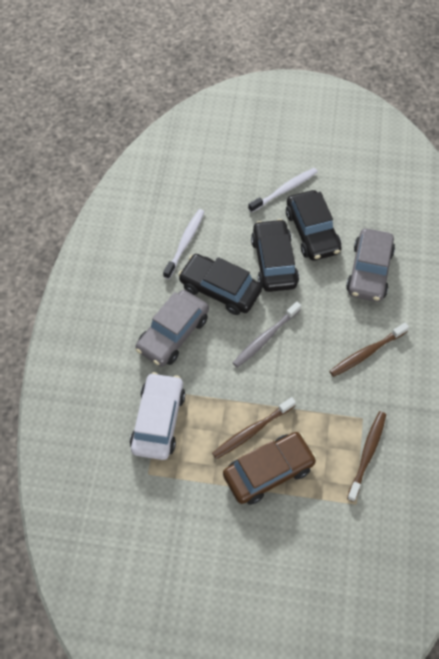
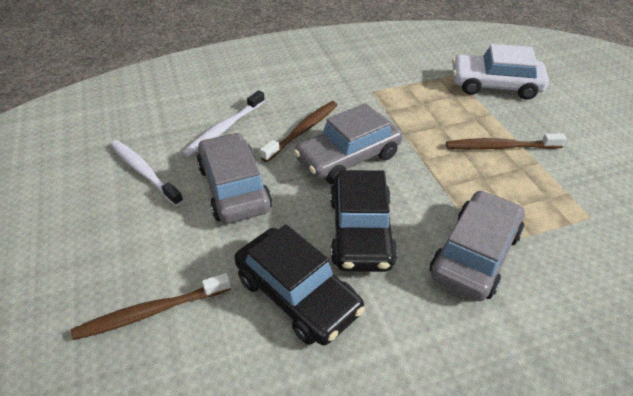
black car: [178,254,262,315] [251,219,299,292] [286,190,342,261] = 3 -> [234,224,365,345] [330,170,398,272] = 2
brown car: [223,432,317,505] = 1 -> none = 0
grey car: [135,290,209,367] [346,228,395,302] = 2 -> [197,133,272,224] [294,103,403,184] [430,190,525,301] = 3
grey toothbrush: [233,301,301,368] = 1 -> none = 0

